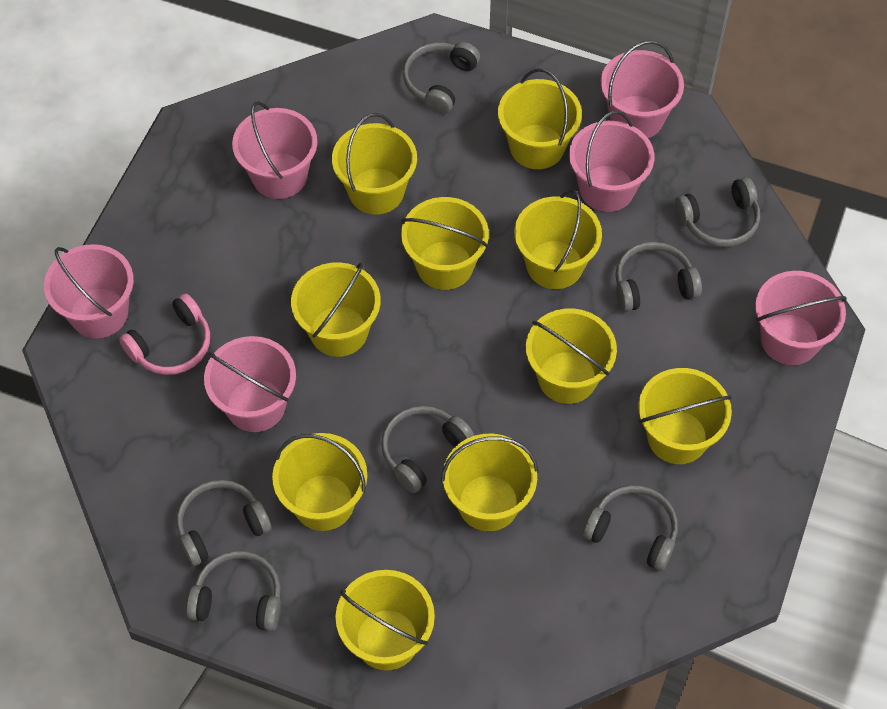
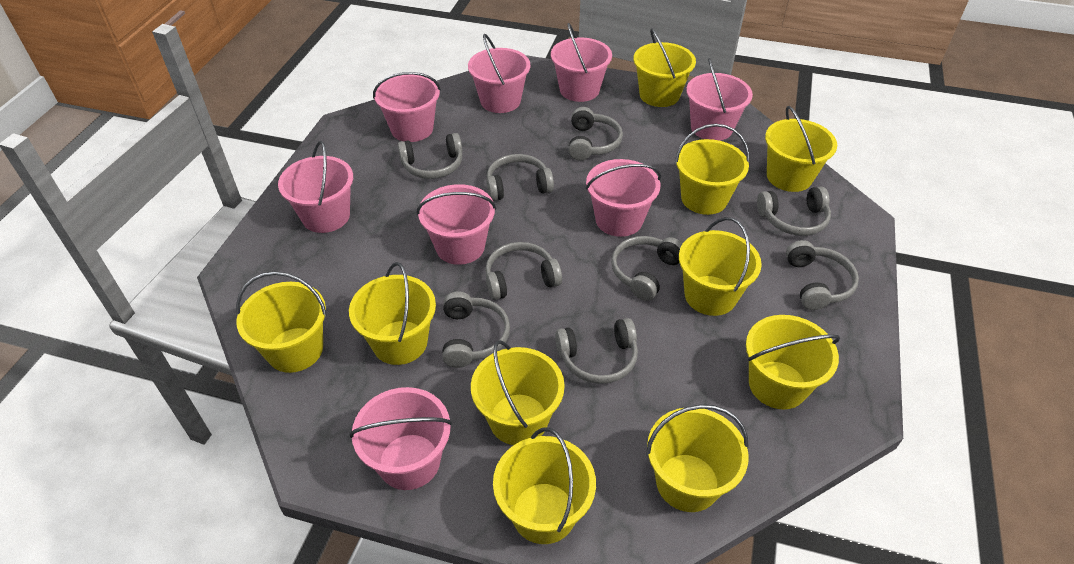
grey headphones: [177,480,272,566] [186,551,281,631] [381,406,474,493] [403,42,480,114] [583,485,678,571] [615,242,702,312] [675,177,760,247] = 7 -> [398,133,463,179] [442,291,510,368] [485,242,562,300] [486,154,554,201] [555,318,638,384] [568,107,623,161] [611,236,682,301] [757,187,831,236] [786,240,859,310] = 9
pink bucket: [44,244,134,338] [204,336,296,432] [232,101,317,199] [569,111,654,212] [601,40,684,138] [755,271,847,365] = 6 -> [278,141,353,233] [350,387,452,490] [373,72,441,142] [417,184,496,265] [468,34,530,113] [551,23,612,102] [586,159,661,237] [686,58,753,141] = 8
pink headphones: [119,293,210,375] = 1 -> none = 0

